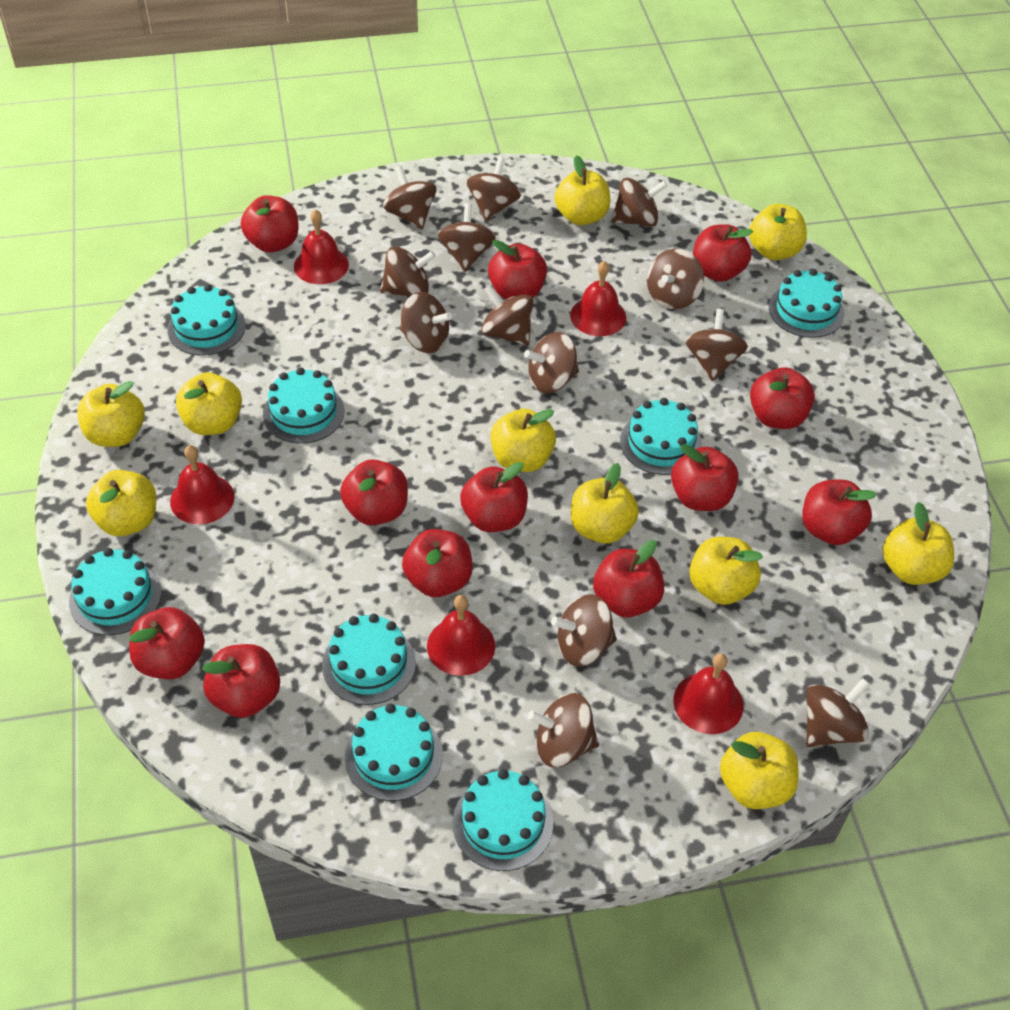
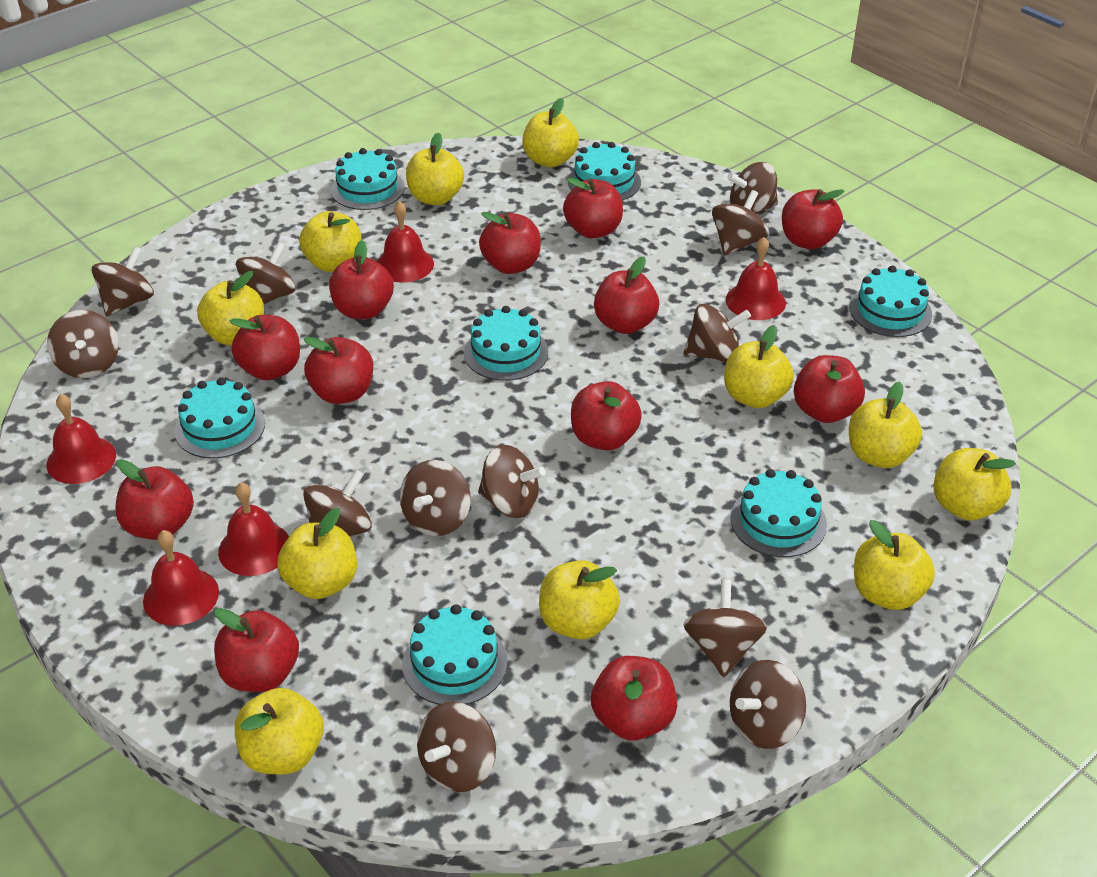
brown spinning top: [380,246,436,297] [383,166,436,230] [400,292,452,353] [438,203,496,272] [467,156,521,221] [482,285,533,346] [524,332,579,393] [528,693,599,767] [551,594,617,667] [611,178,667,227] [647,249,704,309] [685,309,748,381] [806,678,870,747] = 13 -> [47,310,119,378] [92,246,154,317] [236,242,296,304] [303,470,372,536] [400,460,471,536] [417,702,496,792] [478,445,545,518] [683,579,767,677] [684,304,751,362] [712,190,769,256] [727,162,778,215] [730,660,806,749] = 12
turquoise cake: [69,548,161,635] [167,284,246,356] [263,368,344,444] [322,614,416,705] [345,704,443,801] [453,769,553,871] [620,398,702,475] [769,269,844,338] = 8 -> [174,377,265,459] [331,148,405,210] [402,604,507,705] [464,306,548,381] [568,142,641,201] [730,469,827,557] [849,266,932,337] = 7
yellow apple: [77,381,145,447] [86,470,157,536] [176,372,242,435] [490,409,556,472] [555,155,610,225] [571,463,639,544] [689,537,763,605] [720,732,798,809] [749,204,807,260] [883,502,954,585] = 10 -> [197,271,264,345] [235,688,323,774] [277,508,357,599] [299,211,361,272] [406,132,464,205] [522,98,579,167] [539,560,620,639] [724,326,794,408] [849,382,922,468] [854,520,935,610] [933,448,1016,521] = 11

